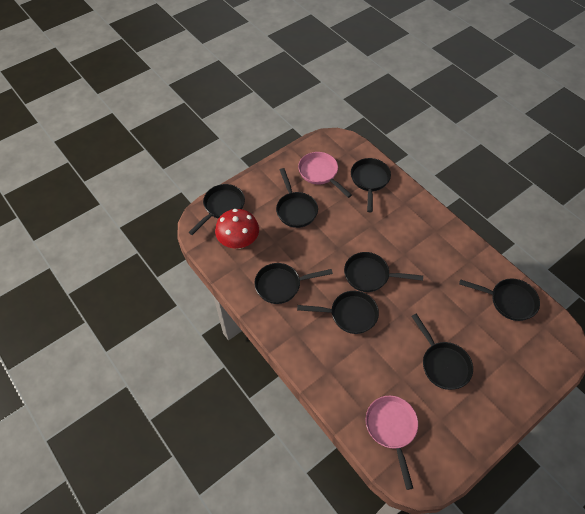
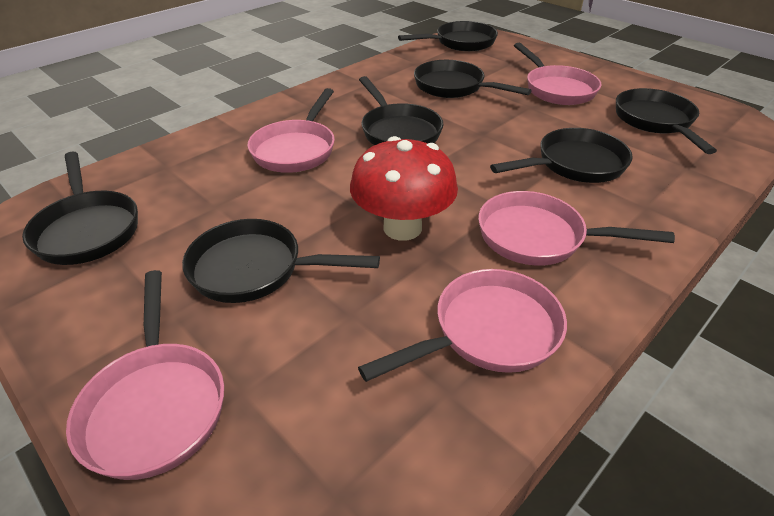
black pan: [189,184,245,235] [254,263,333,304] [276,168,318,228] [297,291,379,334] [344,252,423,292] [351,158,391,212] [411,314,473,390] [459,279,540,321] = 8 -> [22,152,138,265] [182,219,380,303] [359,76,444,145] [398,21,498,51] [414,60,532,98] [490,128,633,183] [616,88,717,154] = 7
pink pan: [298,152,352,198] [366,396,418,490] = 2 -> [66,270,224,480] [247,88,335,173] [358,269,567,382] [478,191,675,266] [514,43,601,105] = 5

